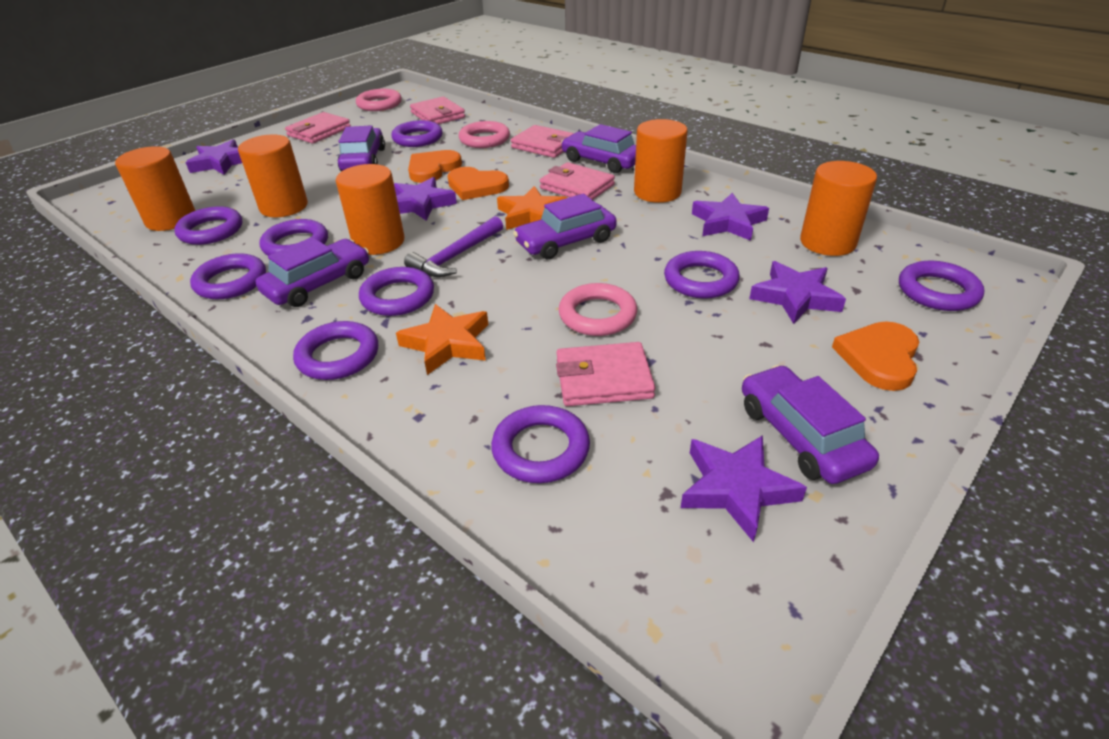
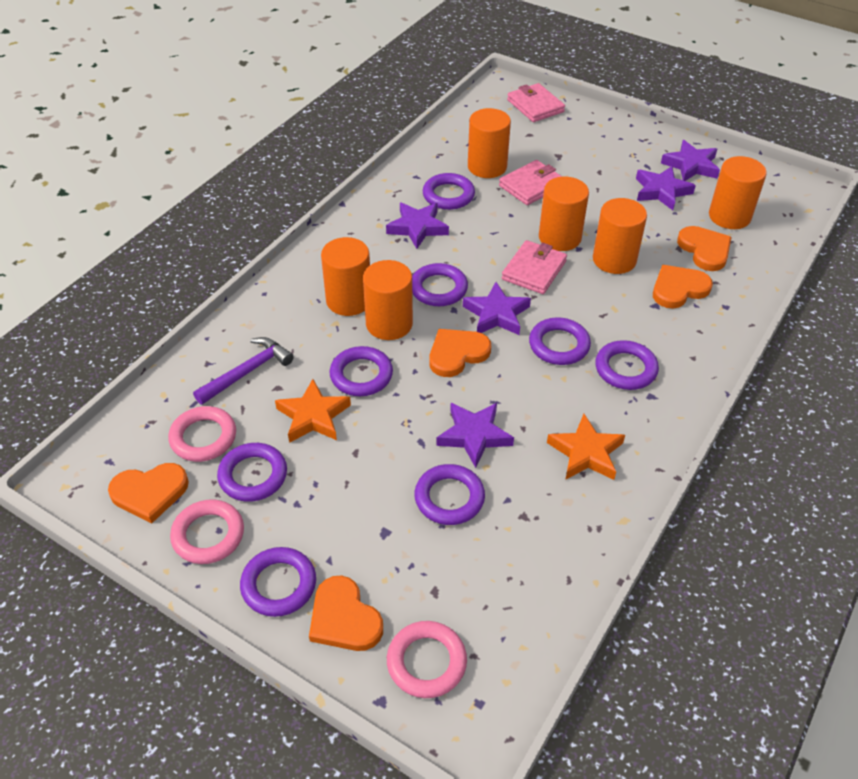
orange cylinder: [115,146,195,231] [238,135,308,217] [336,164,405,255] [634,119,688,203] [800,161,877,256] = 5 -> [321,237,370,316] [363,260,413,340] [468,108,511,178] [539,177,589,251] [593,198,647,274] [709,156,767,229] = 6
orange heart: [408,150,462,183] [447,167,509,200] [832,321,919,391] = 3 -> [108,463,189,523] [309,576,383,651] [429,329,491,377] [653,265,713,308] [677,226,732,271] = 5
pink wallet: [285,112,351,144] [410,97,465,124] [511,125,574,158] [540,162,615,200] [556,342,656,406] = 5 -> [499,160,562,205] [502,240,567,294] [507,83,565,122] = 3
purple car: [256,237,369,307] [337,126,385,171] [513,194,617,259] [561,124,636,173] [742,365,879,484] = 5 -> none = 0
purple ring: [174,206,242,245] [190,253,266,299] [260,219,328,256] [293,321,378,380] [359,267,434,316] [391,120,443,147] [491,405,590,483] [664,251,740,299] [899,261,984,311] = 9 -> [217,443,287,502] [240,547,316,617] [330,346,393,396] [412,263,468,306] [414,464,485,525] [423,173,475,210] [529,317,591,365] [595,340,659,390] = 8

